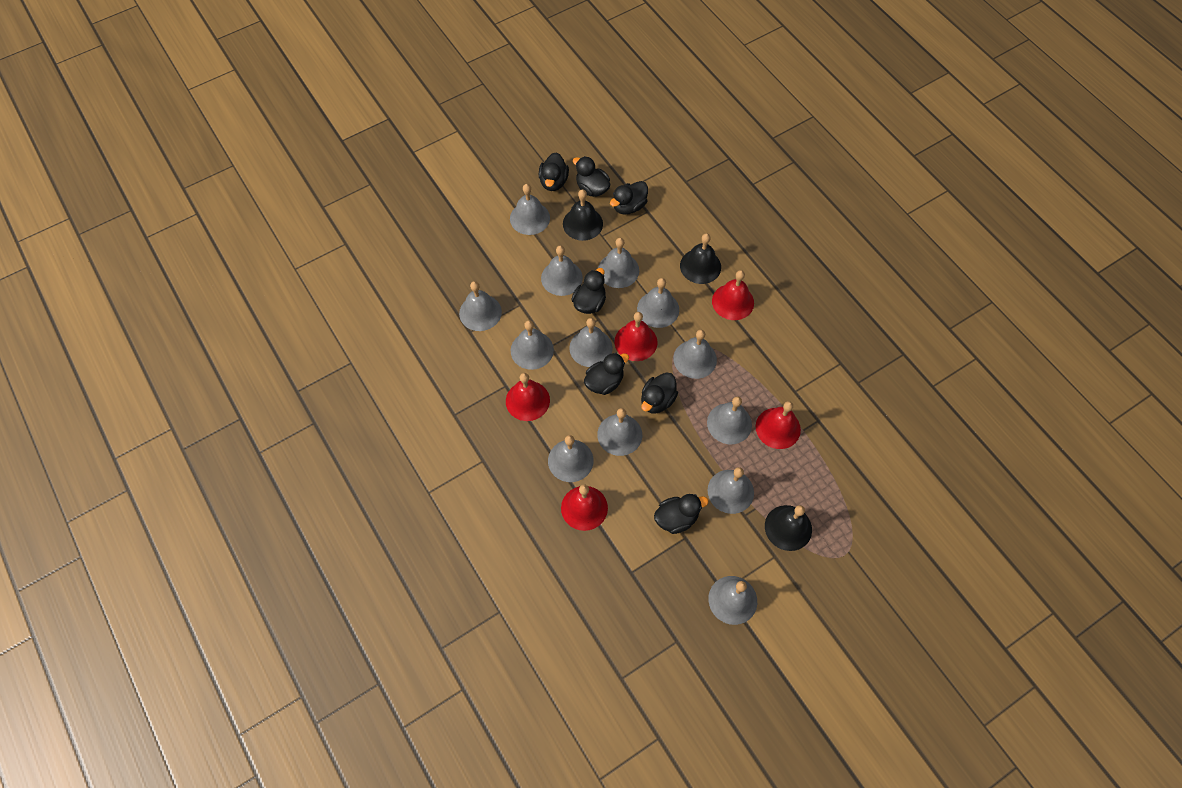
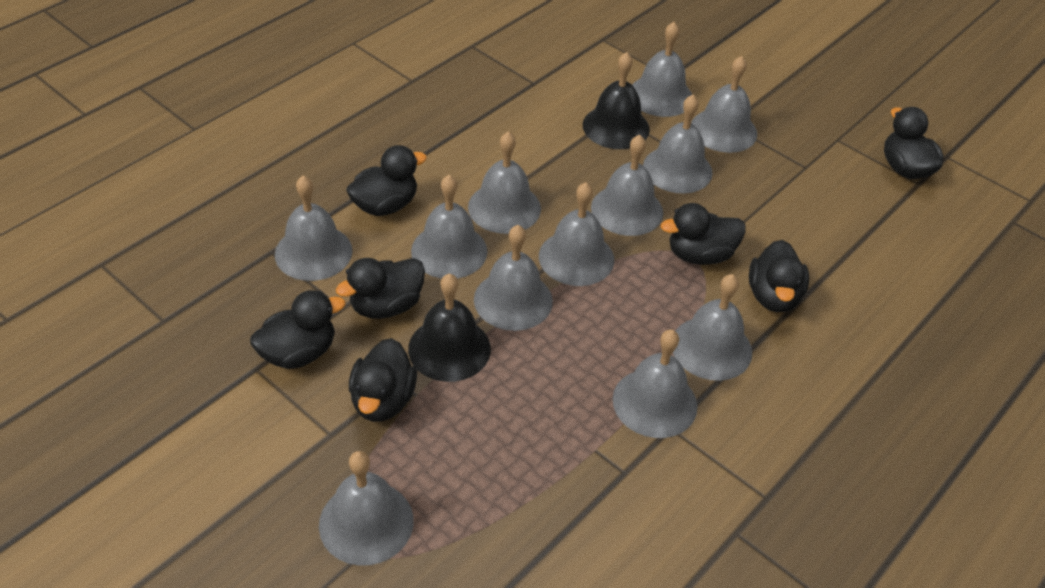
black bell: [563,190,603,241] [680,233,721,284] [765,505,812,551] = 3 -> [408,274,491,382] [583,52,650,149] = 2
grey bell: [459,281,502,331] [510,184,550,235] [511,320,554,370] [541,245,583,296] [548,435,594,482] [569,318,613,367] [597,408,642,456] [598,238,639,288] [637,278,679,328] [673,330,717,379] [707,397,752,444] [708,467,754,514] [708,576,757,625] = 13 -> [275,176,353,281] [319,451,414,566] [411,175,487,279] [468,132,541,234] [474,225,553,331] [539,182,614,286] [591,135,663,236] [613,329,697,438] [632,22,692,117] [643,95,713,194] [673,274,752,381] [691,56,757,153] = 12
red bell: [506,373,550,421] [561,485,608,531] [614,312,658,361] [712,270,754,320] [756,401,801,449] = 5 -> none = 0

